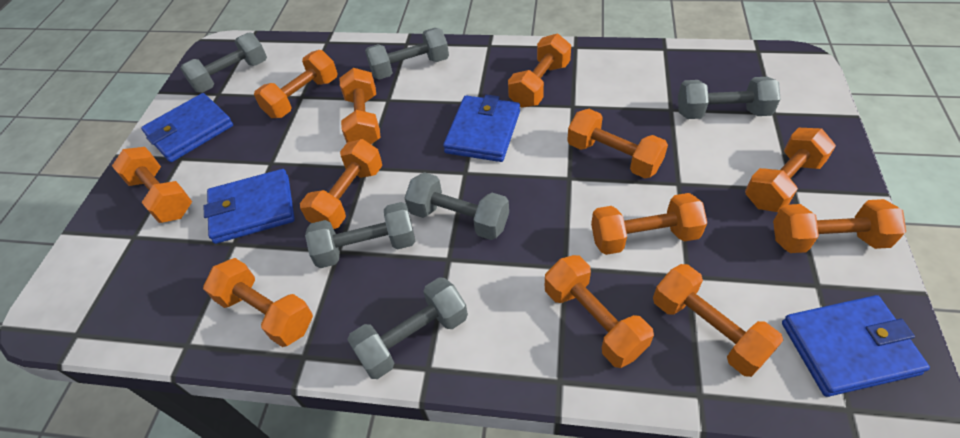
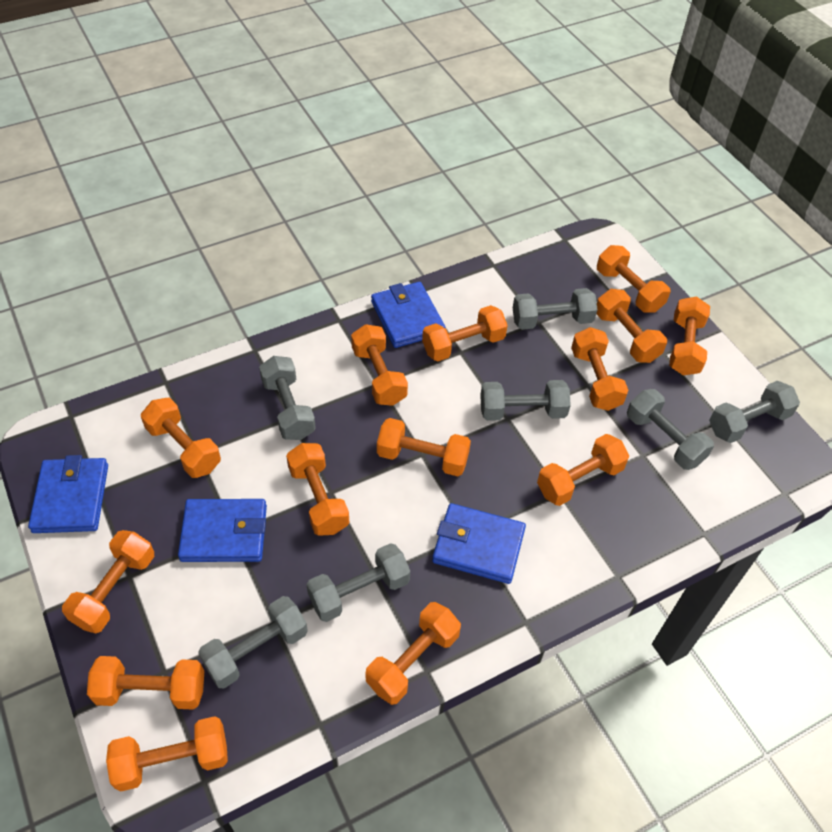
grey dumbbell: [180,32,267,93] [305,202,416,268] [347,277,468,379] [365,28,449,80] [404,172,509,240] [678,77,780,119] = 6 -> [198,596,308,689] [259,356,316,440] [307,543,410,622] [480,380,571,421] [513,288,598,330] [627,389,714,470] [709,381,800,443] = 7
orange dumbbell: [112,147,192,223] [203,258,313,347] [254,50,338,118] [300,139,382,229] [340,68,381,144] [508,34,571,108] [545,255,654,368] [567,109,668,178] [591,193,707,255] [653,264,783,377] [745,128,836,212] [773,199,906,253] = 12 -> [62,530,154,633] [87,656,204,710] [106,716,228,792] [141,398,221,478] [286,443,349,536] [351,324,408,406] [365,602,461,705] [377,418,471,476] [422,305,508,361] [537,434,629,506] [571,327,628,411] [596,289,667,363] [597,245,671,313] [669,296,710,375] = 14

